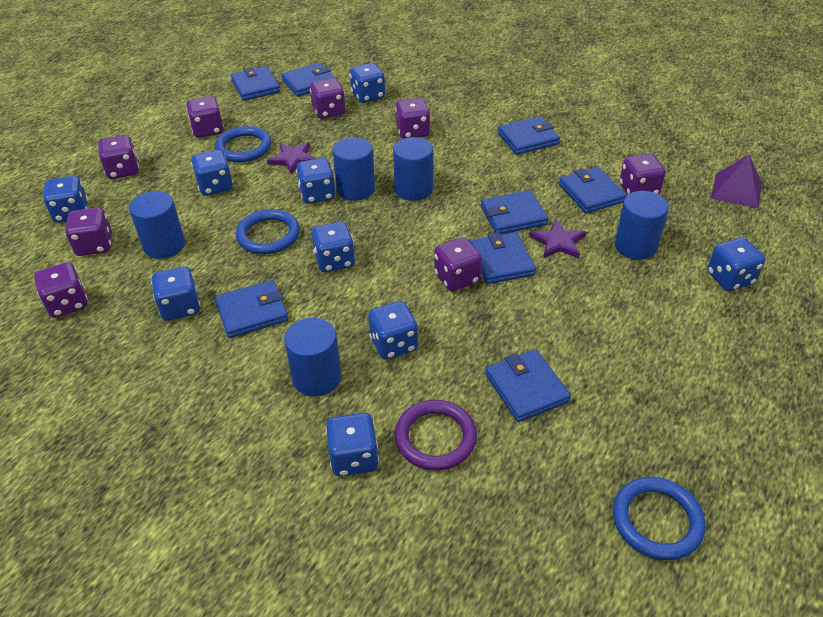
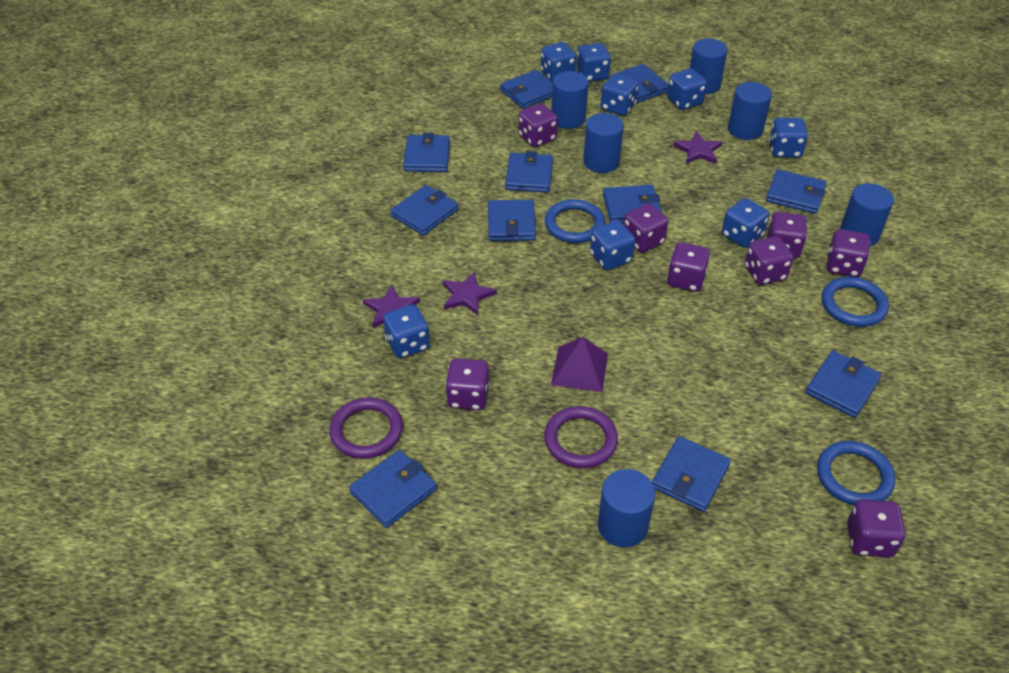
blue cylinder: [129,191,185,259] [284,318,341,397] [332,137,375,201] [393,137,433,201] [615,191,669,260] = 5 -> [551,71,589,129] [583,113,624,173] [598,469,655,548] [689,38,728,94] [728,82,772,140] [840,183,894,246] = 6
blue dice: [43,176,88,223] [151,266,200,321] [191,150,233,196] [296,158,336,204] [311,221,355,272] [326,413,379,477] [350,63,385,103] [368,301,418,360] [707,238,765,291] = 9 -> [383,304,430,358] [541,42,576,82] [577,43,611,82] [590,220,635,270] [601,74,638,116] [667,68,707,110] [722,198,769,248] [769,118,808,158] = 8
blue wallet: [215,280,288,338] [230,66,280,101] [281,62,336,97] [470,232,536,284] [481,190,548,235] [485,349,571,422] [498,116,560,155] [559,167,627,213] = 8 -> [349,450,437,528] [391,185,459,236] [403,133,450,172] [488,200,536,241] [500,70,553,109] [505,151,553,193] [603,185,662,223] [612,64,669,103] [652,436,731,512] [766,169,827,214] [805,351,882,418] = 11
purple ring: [395,400,477,471] = 1 -> [329,397,403,459] [544,406,618,468] = 2
purple star: [267,142,317,174] [529,219,586,258] = 2 -> [363,284,420,328] [443,271,497,315] [673,131,722,164] = 3

